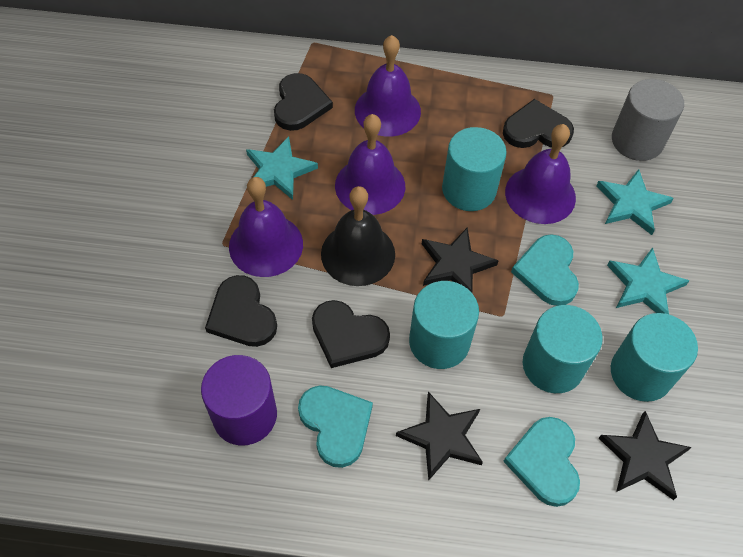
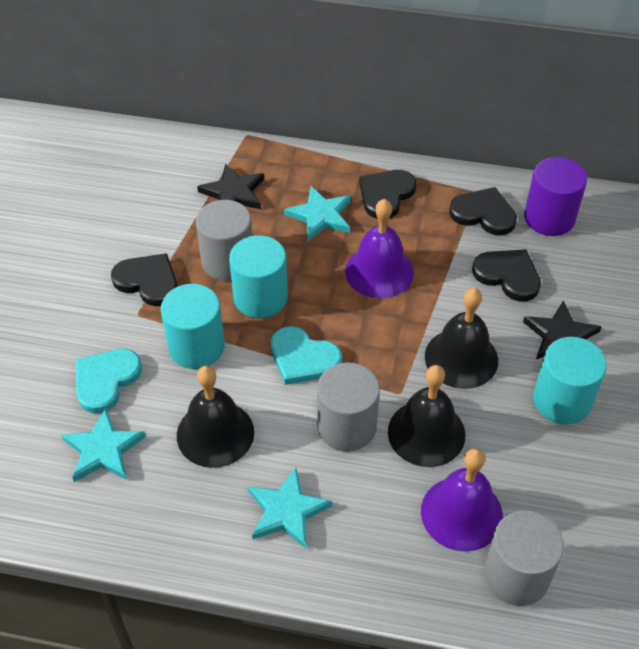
black bell: [321,186,395,286] = 1 -> [177,366,254,468] [388,365,465,467] [425,288,498,389] = 3
black star: [396,392,483,481] [422,227,499,293] [599,411,692,500] = 3 -> [197,163,264,209] [523,300,602,359] = 2
grey cylinder: [612,79,684,161] = 1 -> [196,200,252,281] [317,363,380,452] [484,511,564,606] = 3
purple bell: [229,177,303,277] [335,114,405,215] [355,35,421,137] [505,124,576,224] = 4 -> [345,199,414,298] [421,448,503,551] = 2
turquoise cylinder: [409,281,479,369] [442,127,507,211] [523,305,603,393] [611,313,698,402] = 4 -> [161,284,225,369] [229,235,288,318] [533,337,607,424] = 3
turquoise heart: [298,385,373,468] [503,417,580,507] [511,234,579,306] = 3 -> [75,349,142,413] [271,326,342,385] = 2

